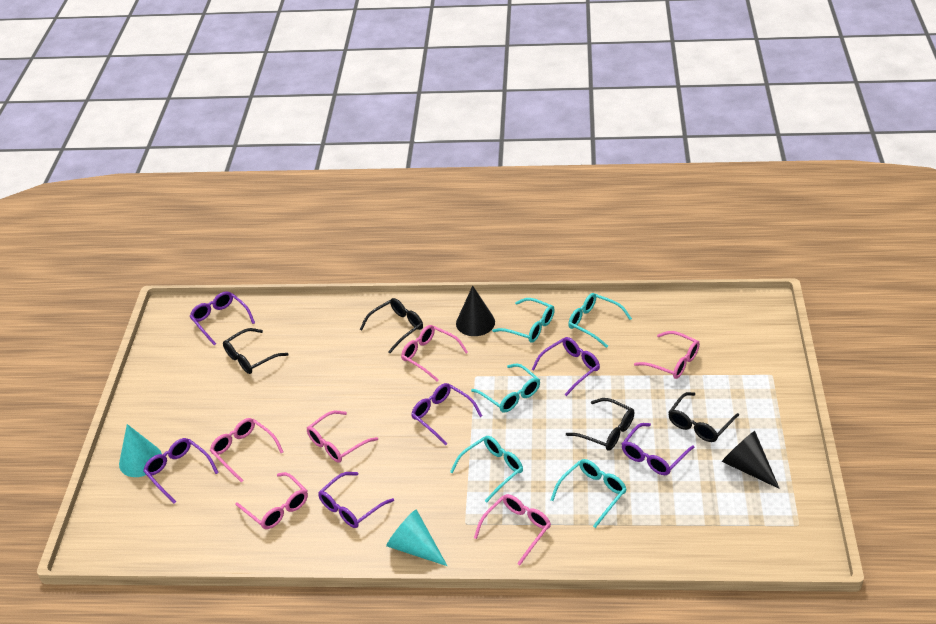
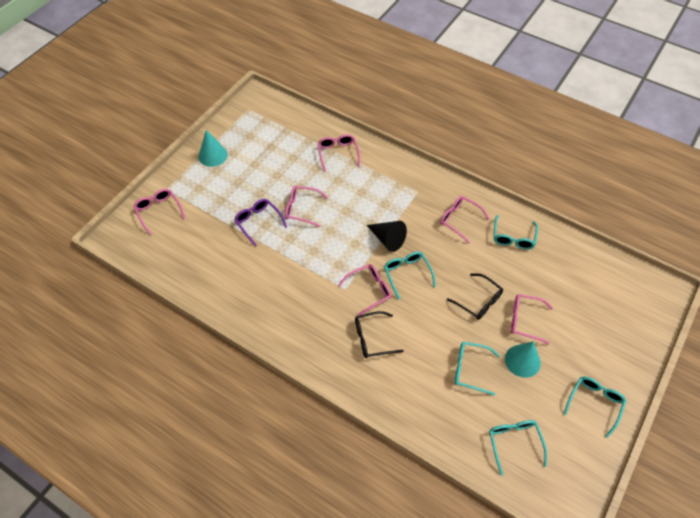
black cone: [456,286,495,336] [722,431,780,489] = 2 -> [367,221,407,252] = 1
black glasses: [223,328,289,374] [360,298,423,353] [566,398,634,451] [668,392,739,442] = 4 -> [355,311,404,358] [447,273,503,320] = 2
purple glasses: [143,438,219,504] [190,291,255,345] [318,472,394,528] [411,383,482,446] [531,337,600,396] [622,423,695,475] = 6 -> [234,199,287,247] = 1

